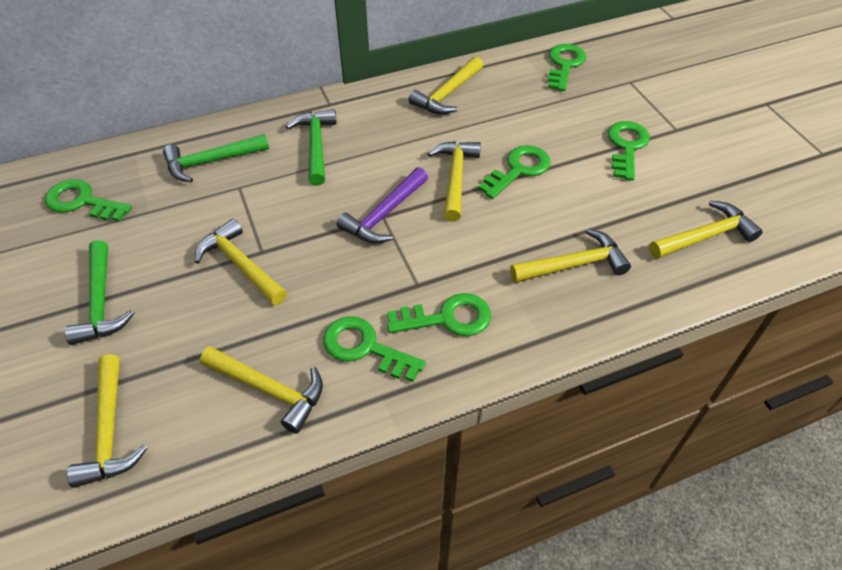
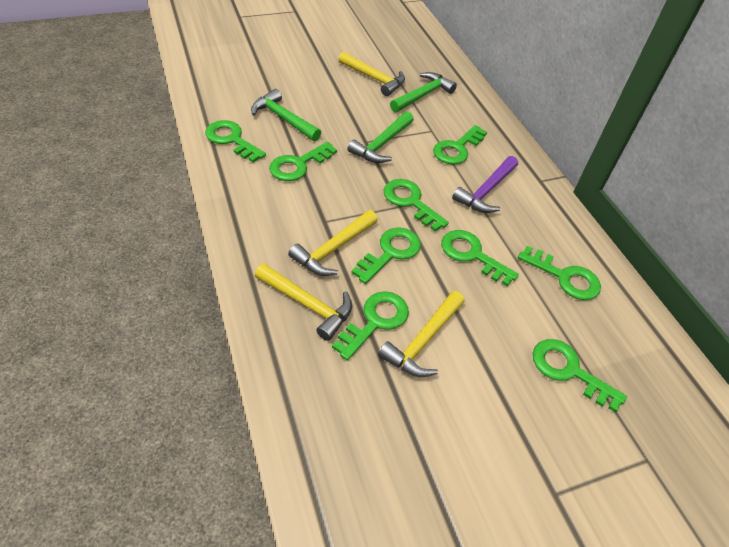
green key: [45,179,132,222] [323,316,426,382] [387,293,491,336] [478,145,550,199] [547,44,586,91] [608,121,650,181] = 6 -> [205,120,266,162] [269,142,337,181] [332,291,409,361] [352,227,421,284] [383,179,449,231] [433,125,487,164] [441,230,519,286] [518,246,601,300] [533,339,627,413] = 9
yellow hammer: [67,354,147,488] [195,219,287,305] [200,346,323,434] [409,57,483,114] [428,141,481,222] [510,229,631,283] [649,201,763,259] = 7 -> [255,264,352,341] [288,210,378,276] [338,52,405,96] [378,291,465,377] = 4

